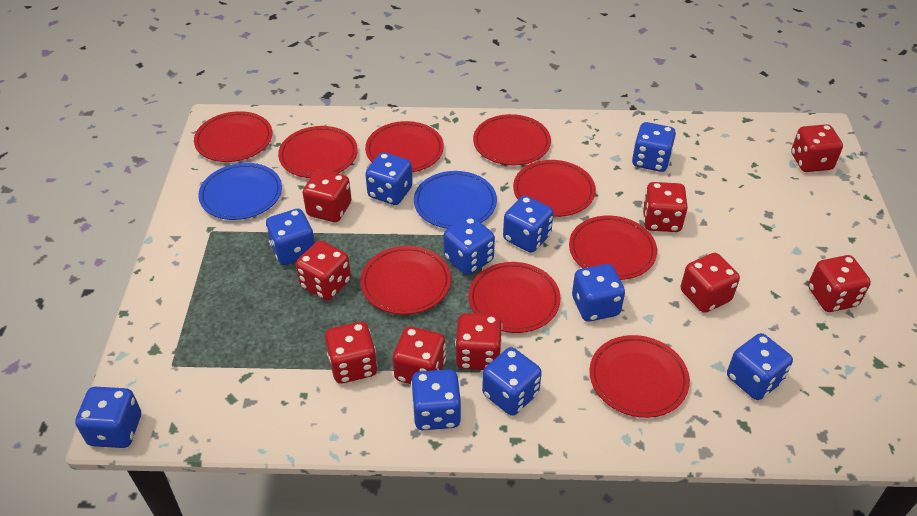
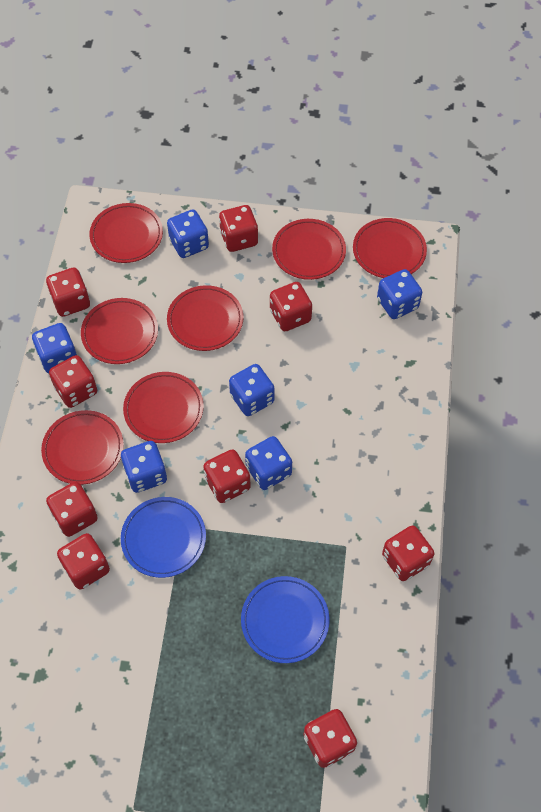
blue dice: [75,387,141,448] [266,209,315,265] [365,152,413,205] [411,369,461,430] [444,216,495,275] [482,347,542,416] [503,196,554,253] [572,264,625,322] [632,122,676,172] [727,333,793,400] = 10 -> [32,323,77,373] [121,441,167,493] [167,210,209,258] [229,364,275,416] [245,436,292,490] [377,269,422,319] = 6
red plate: [194,111,272,162] [278,126,358,178] [360,246,451,315] [365,121,444,172] [468,262,561,333] [473,114,551,165] [513,160,596,217] [569,216,657,280] [589,335,690,418] = 9 -> [41,410,124,485] [81,298,158,364] [89,203,163,263] [123,372,204,443] [167,285,243,351] [272,219,346,280] [353,218,427,278] = 7

